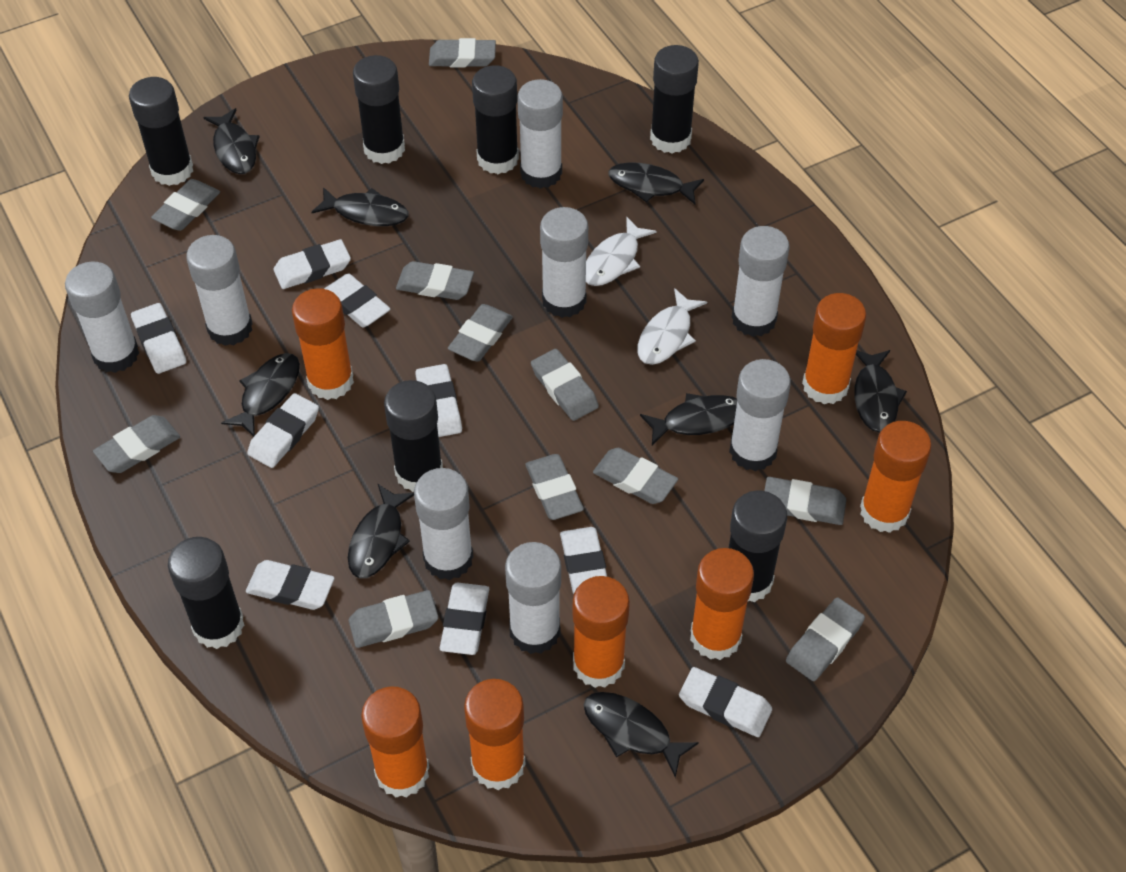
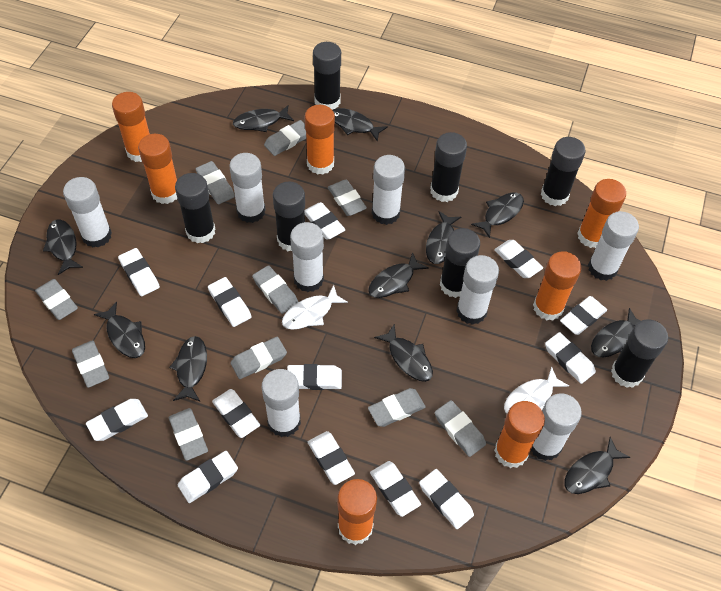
black fish: [203,108,260,174] [221,353,300,437] [312,187,409,226] [348,484,414,578] [584,692,699,778] [608,162,704,205] [640,393,737,445] [854,350,907,432] = 8 -> [43,219,83,275] [94,301,145,358] [169,336,207,401] [233,105,294,132] [332,108,388,142] [368,252,429,298] [374,324,433,382] [426,211,461,264] [471,193,524,238] [564,437,630,494] [591,308,641,357] = 11
grey eraser: [93,415,180,473] [151,179,220,231] [348,590,438,648] [396,261,474,300] [429,38,496,68] [448,304,513,362] [525,454,584,520] [531,349,599,421] [593,448,678,504] [764,477,846,525] [786,597,865,681] = 11 -> [35,279,78,320] [72,340,109,388] [169,408,208,461] [196,161,235,204] [230,337,287,379] [252,265,298,314] [264,120,306,156] [328,180,367,216] [368,388,426,427] [435,400,486,457] = 10
white eraser: [131,303,186,374] [246,560,335,610] [247,393,319,468] [273,239,351,289] [324,273,390,327] [416,364,462,437] [440,582,489,655] [560,527,607,594] [679,667,772,737] = 9 -> [86,399,148,441] [118,248,160,296] [178,451,238,503] [208,277,252,327] [212,389,260,438] [287,364,342,390] [304,202,346,240] [308,431,355,485] [370,461,421,517] [419,469,474,529] [494,240,543,278] [545,332,596,384] [560,296,607,335] = 13

